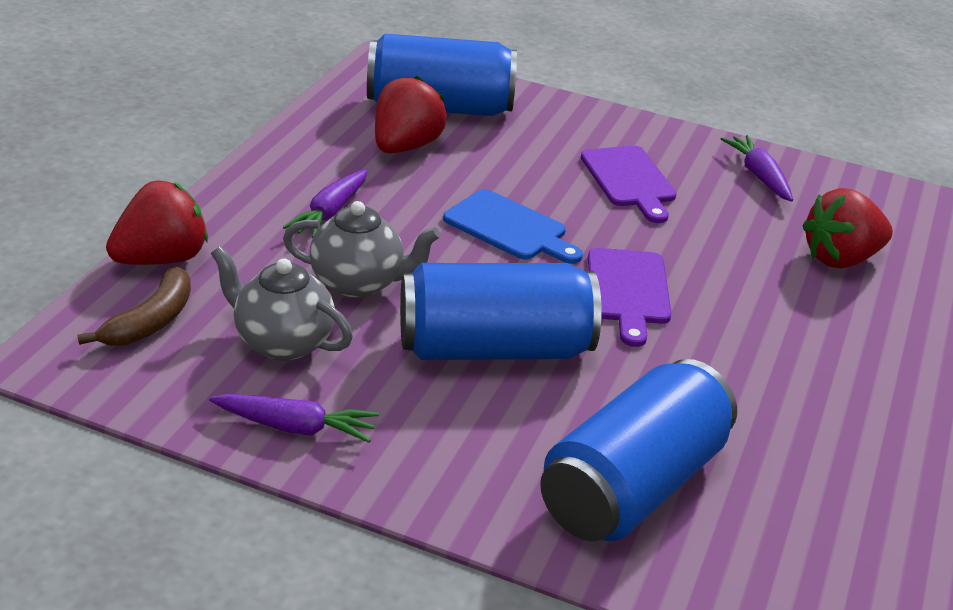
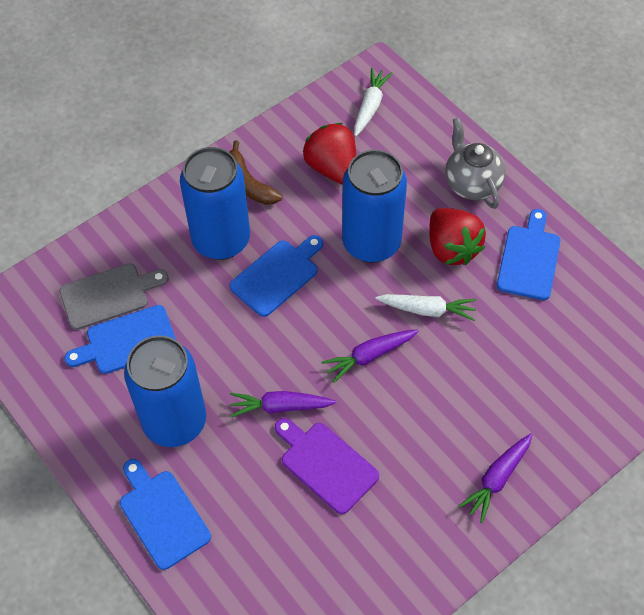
blue cutting board: [443,189,583,264] = 1 -> [64,305,176,374] [119,459,211,570] [230,235,323,317] [497,209,560,300] = 4
grey cutting board: none = 0 -> [59,264,168,330] = 1
grey teapot: [211,246,353,361] [283,201,441,298] = 2 -> [445,118,506,209] = 1
purple cutting board: [581,146,677,223] [588,248,672,347] = 2 -> [275,418,379,514] = 1
red strawberry: [106,181,208,265] [375,76,447,153] [802,188,893,268] = 3 -> [303,123,356,185] [429,208,486,265] = 2
white carrot: none = 0 -> [354,68,393,136] [376,294,477,321] = 2

